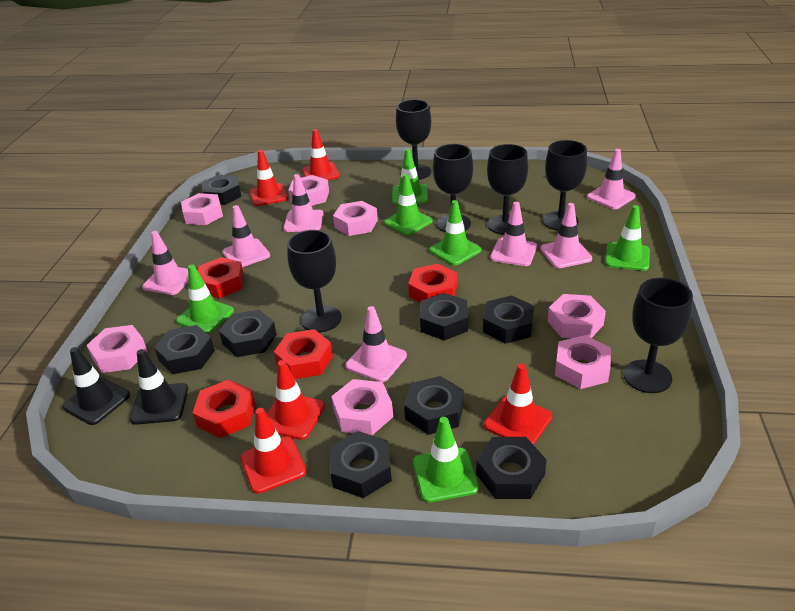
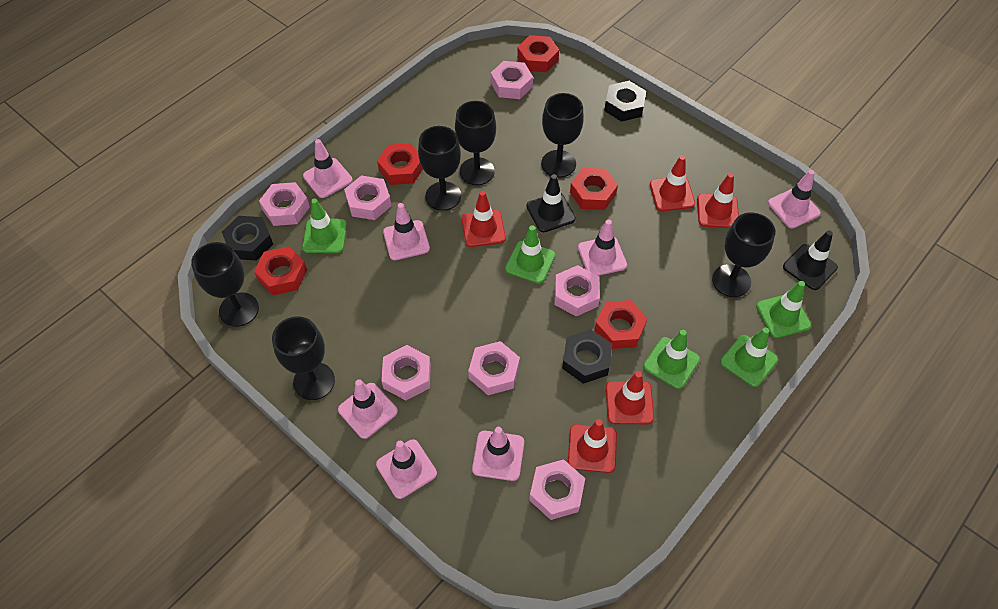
black nut: [154,325,215,374] [201,175,241,205] [219,310,277,357] [330,431,392,498] [404,376,464,435] [420,293,468,340] [476,437,547,499] [483,295,534,344] = 8 -> [222,216,273,261] [562,330,612,384] [604,81,646,122] = 3
green traffic cone: [176,264,234,334] [384,174,433,235] [392,149,428,205] [413,417,479,502] [429,200,481,265] [605,205,650,271] = 6 -> [302,198,347,253] [505,225,555,284] [643,330,700,389] [720,327,778,387] [756,281,811,338] = 5
red nut: [193,380,255,438] [198,257,244,298] [274,329,333,379] [408,264,457,303] = 4 -> [254,246,307,295] [377,143,423,185] [517,35,559,72] [570,168,618,210] [594,300,648,349] = 5

